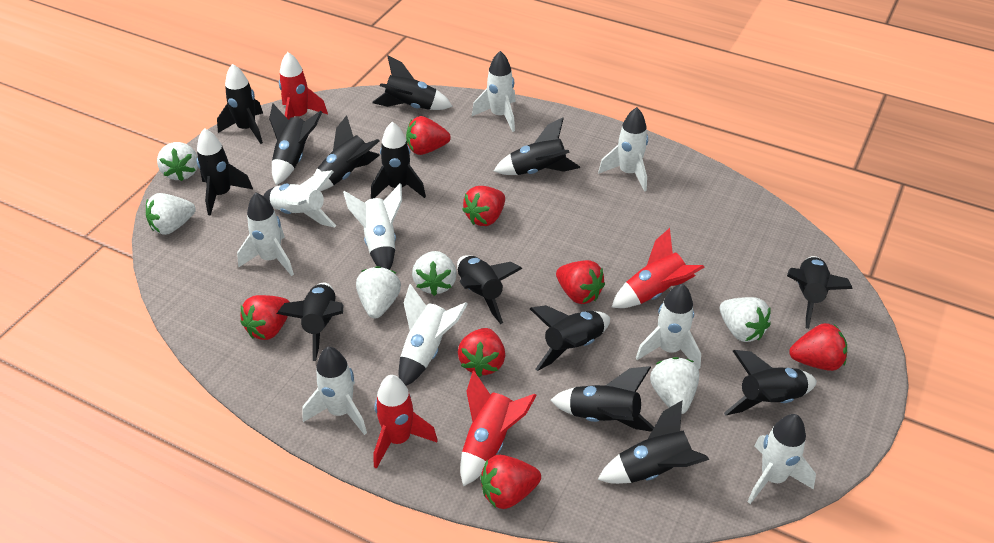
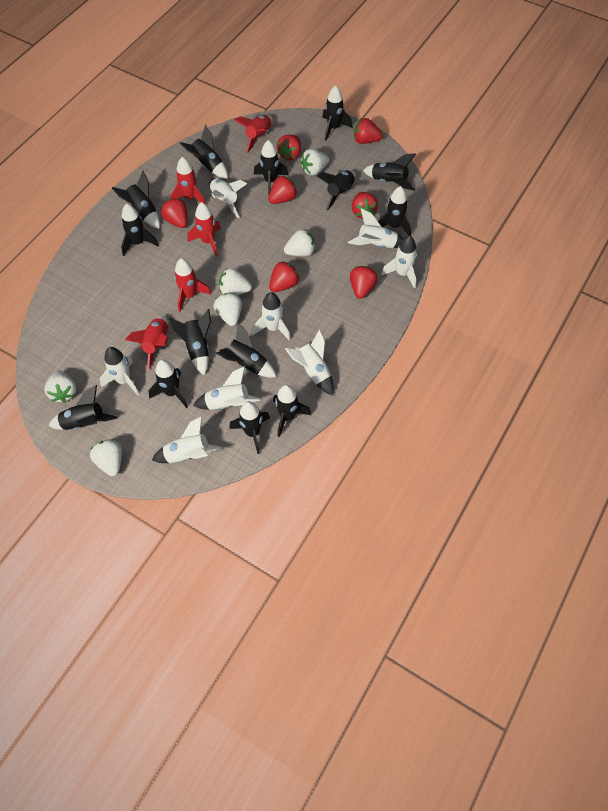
red rocket: [279,52,328,120] [374,375,438,469] [460,371,537,487] [611,228,705,308] = 4 -> [125,316,168,370] [171,157,206,204] [174,258,211,312] [188,202,221,257] [234,115,272,153] = 5
white rocket: [237,193,294,276] [263,170,336,228] [302,347,367,435] [343,183,402,270] [399,284,468,386] [472,51,516,132] [598,107,648,192] [636,284,701,370] [747,414,816,504] = 9 -> [99,347,139,395] [152,416,222,463] [193,366,261,410] [209,178,247,218] [252,292,291,341] [285,329,334,395] [348,209,404,248] [381,236,417,289] = 8

